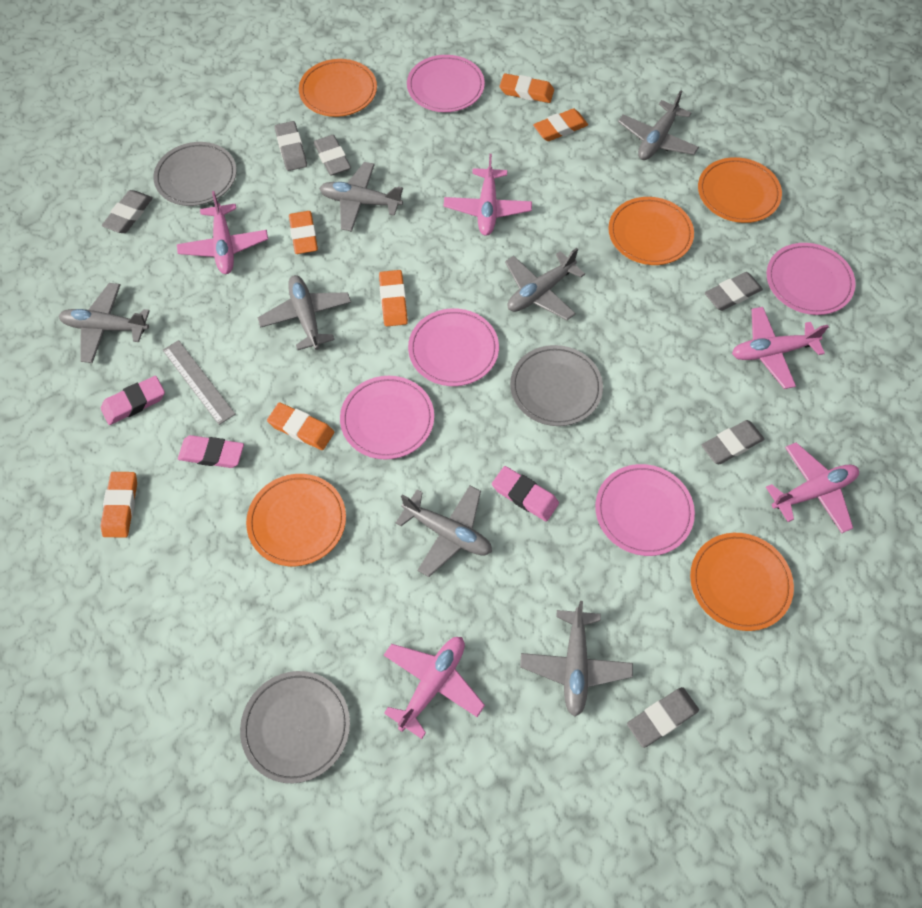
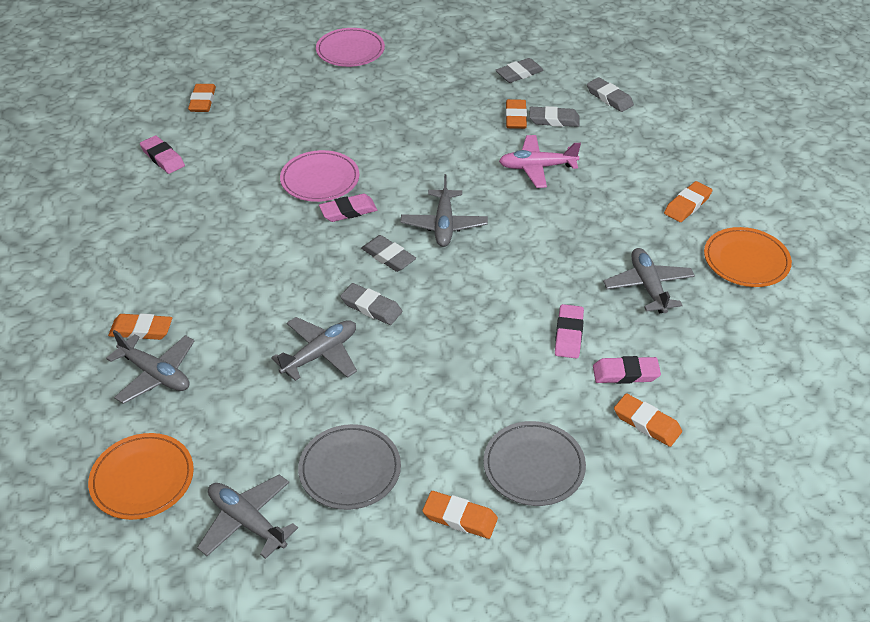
grey eraser: [102,190,153,233] [275,121,307,171] [313,135,351,176] [627,687,699,748] [702,420,764,464] [705,272,763,311] = 6 -> [340,283,402,325] [361,235,416,272] [496,58,544,83] [529,106,580,127] [587,77,634,112] = 5
grey plane: [59,283,150,363] [258,275,351,350] [319,162,403,231] [396,486,492,577] [505,248,585,320] [520,601,633,717] [618,90,699,160] = 7 -> [106,330,194,404] [197,474,298,559] [271,317,357,381] [400,174,488,247] [603,248,695,313] = 5
grey plate: [153,142,237,206] [240,671,350,783] [510,345,603,426] = 3 -> [298,424,401,510] [483,421,586,506] = 2
grey ruler: [163,340,236,425] = 1 -> none = 0
orange plate: [246,474,346,566] [299,59,377,117] [608,197,694,265] [690,533,794,631] [698,157,782,223] = 5 -> [88,433,194,520] [704,227,792,287] = 2
pink eraser: [101,376,165,425] [178,435,244,468] [492,466,559,521] = 3 -> [140,135,185,174] [319,194,377,222] [555,304,584,359] [593,356,661,384] = 4
pink plane: [177,191,268,274] [384,637,485,739] [444,154,532,236] [732,307,829,389] [766,442,859,533] = 5 -> [499,135,581,188] = 1
pink plate: [340,376,434,459] [407,55,485,112] [408,308,499,386] [595,464,695,556] [767,243,856,315] = 5 -> [280,150,359,202] [316,28,385,67] = 2

